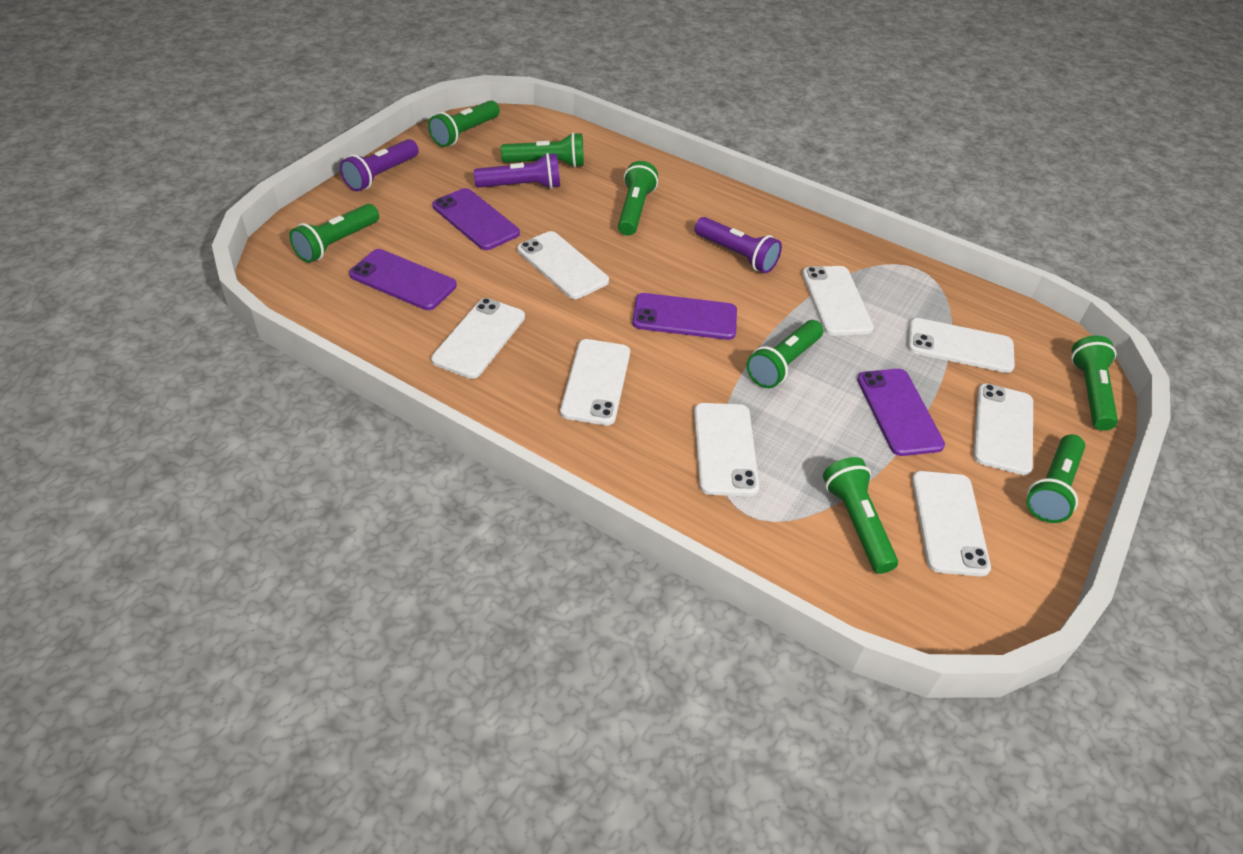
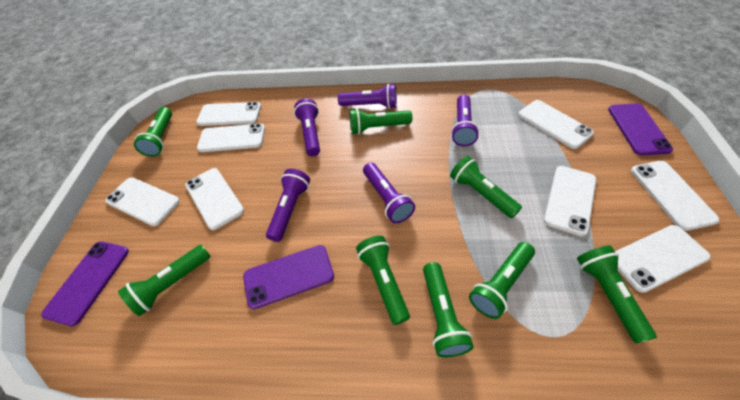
purple flashlight: [340,139,419,191] [474,153,560,189] [695,217,782,273] = 3 -> [266,169,310,242] [294,98,320,156] [338,84,397,109] [363,163,415,223] [451,94,479,146] = 5
purple phone: [349,249,457,310] [432,188,520,250] [632,293,737,340] [857,369,945,456] = 4 -> [41,241,129,326] [243,245,334,309] [608,103,673,155] = 3

